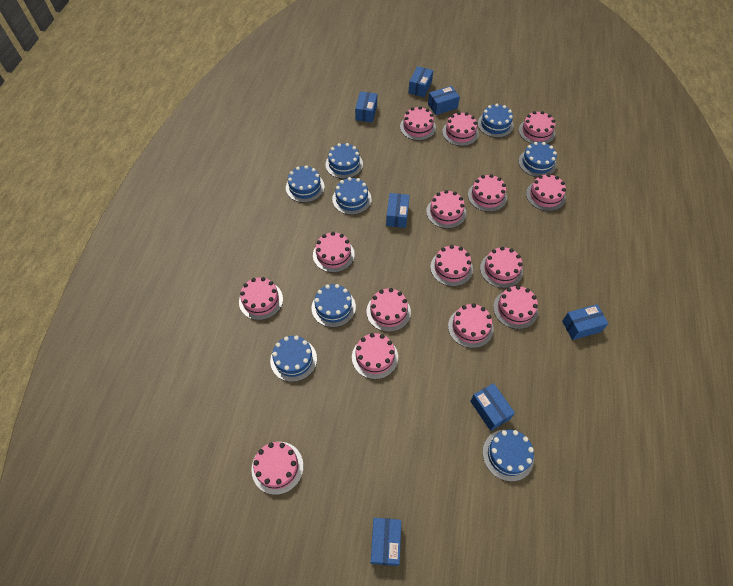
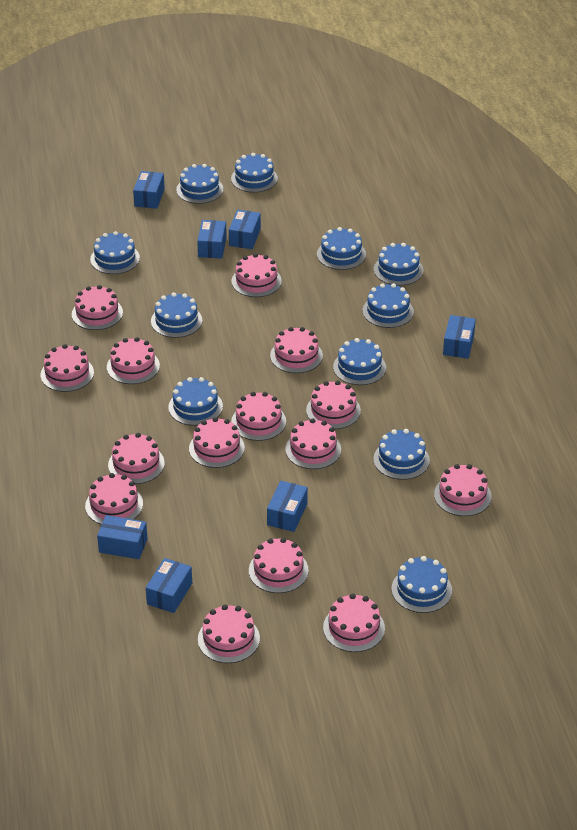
blue cake: [270,336,317,382] [286,165,324,203] [312,284,356,327] [325,143,363,179] [332,177,372,215] [478,104,514,138] [483,430,534,482] [519,142,557,177] = 8 -> [90,231,140,274] [151,292,202,338] [168,377,223,426] [176,164,223,204] [231,153,278,193] [317,227,366,270] [333,338,386,385] [363,283,414,328] [373,429,430,480] [374,243,423,286] [391,556,452,613] = 11

